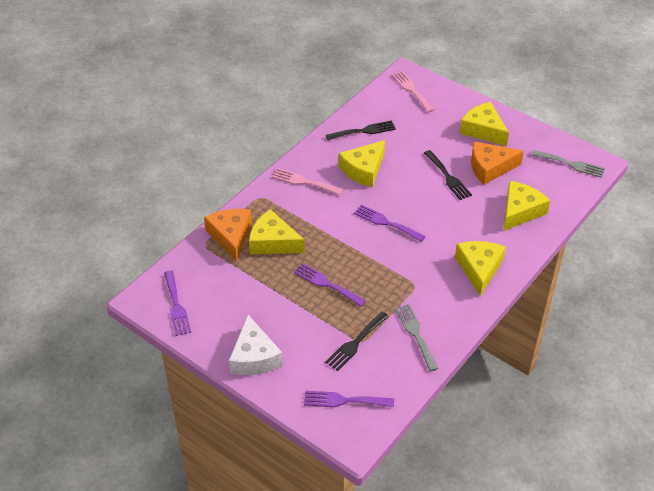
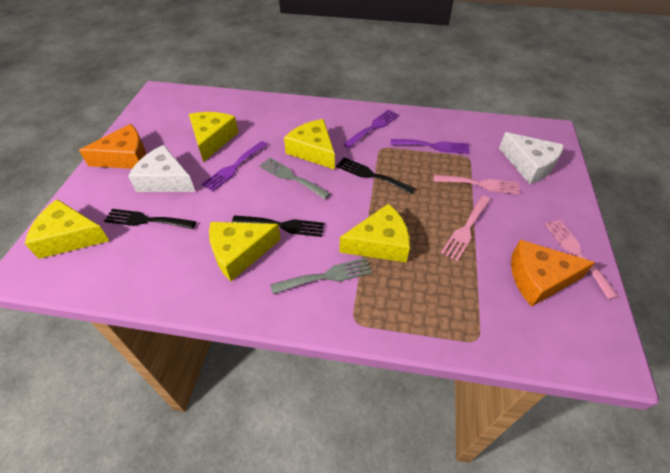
pink fork: [272,168,343,195] [392,71,434,112] = 2 -> [433,175,521,195] [441,195,491,261] [545,220,619,300] = 3
purple fork: [164,270,191,336] [294,263,366,307] [304,391,394,407] [354,204,426,242] = 4 -> [202,141,267,191] [344,109,399,148] [391,139,470,154] = 3
white cheese: [229,315,283,375] = 1 -> [128,145,195,192] [499,132,564,184] = 2

